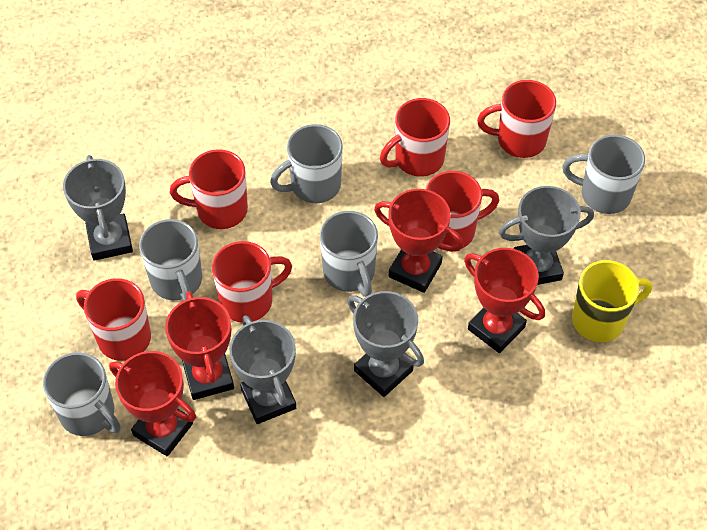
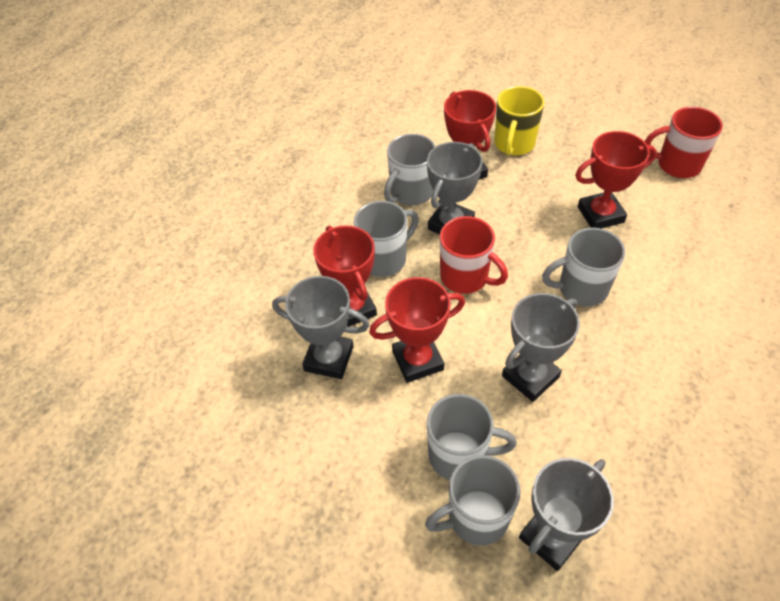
red mug: [76,278,151,361] [170,149,248,229] [212,241,292,323] [380,98,450,176] [426,171,499,249] [477,80,556,158] = 6 -> [440,216,508,294] [645,107,723,178] = 2

